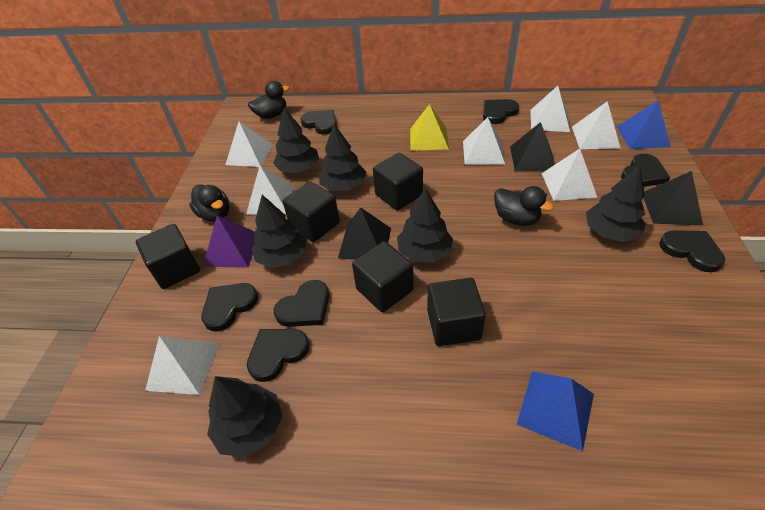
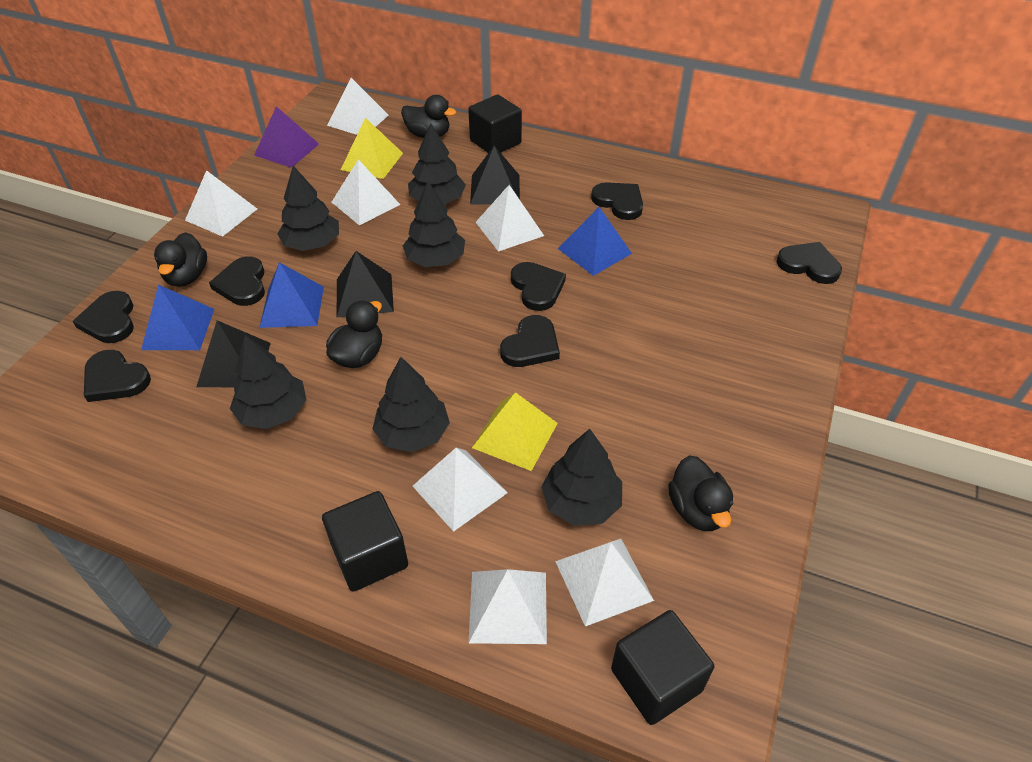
black cube: [136,224,200,289] [283,181,340,242] [352,241,414,312] [373,153,423,211] [427,278,486,346] = 5 -> [322,491,408,592] [468,95,522,153] [611,610,714,725] = 3
black duck: [189,184,229,222] [248,81,290,119] [494,186,553,226] = 3 -> [154,232,207,287] [326,301,382,368] [401,95,456,138] [668,455,733,531] = 4
blue pyramid: [517,371,594,451] [617,100,671,149] = 2 -> [141,285,214,350] [259,262,324,328] [558,207,632,276] = 3
yellow pyramid: [410,104,449,151] = 1 -> [341,118,403,179] [472,392,558,471] = 2

